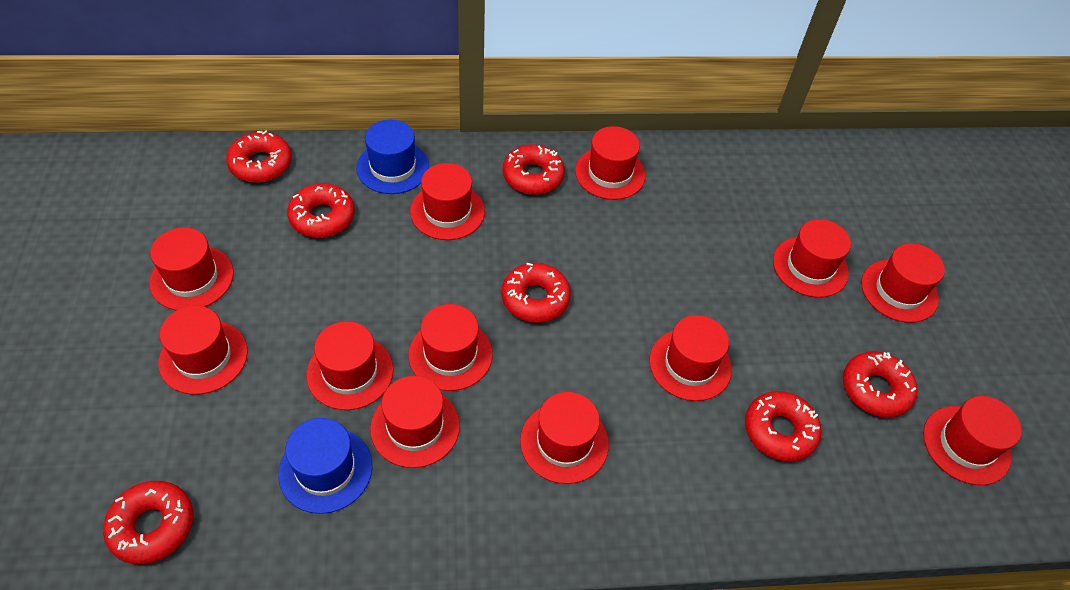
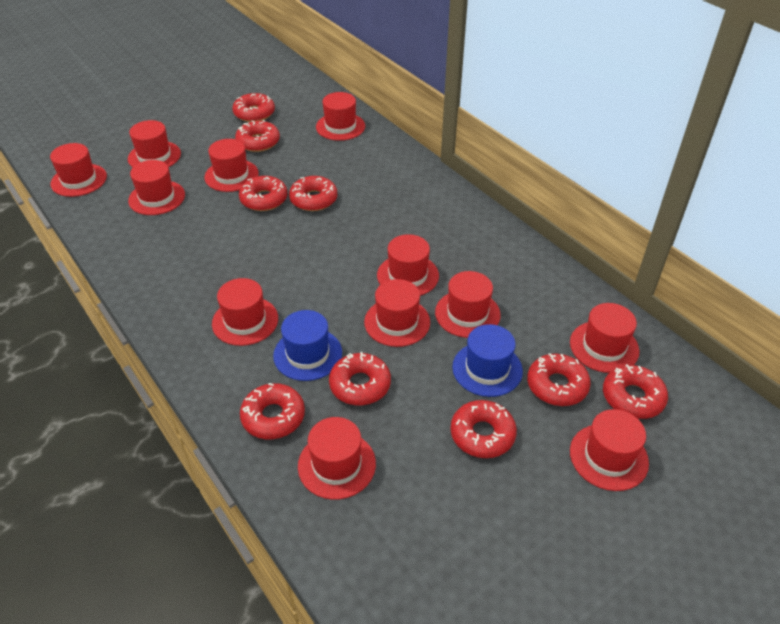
red donut: [103,481,194,564] [226,131,292,183] [287,183,355,238] [501,263,571,323] [503,144,565,195] [745,391,821,462] [843,351,917,418] = 7 -> [232,93,275,122] [235,120,280,152] [239,176,288,211] [240,383,305,439] [289,176,337,211] [329,352,391,405] [450,400,517,458] [527,353,591,406] [603,364,668,419] = 9

